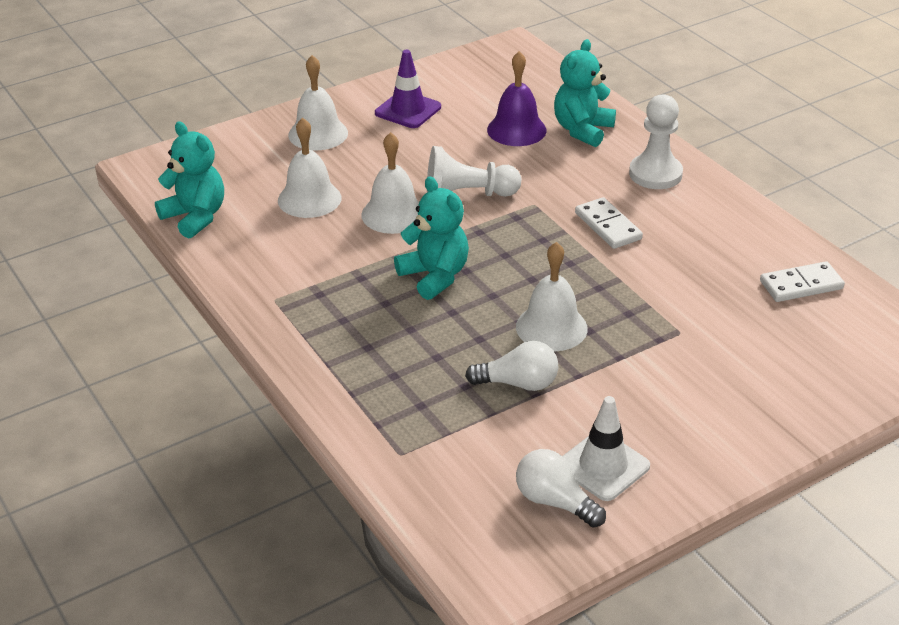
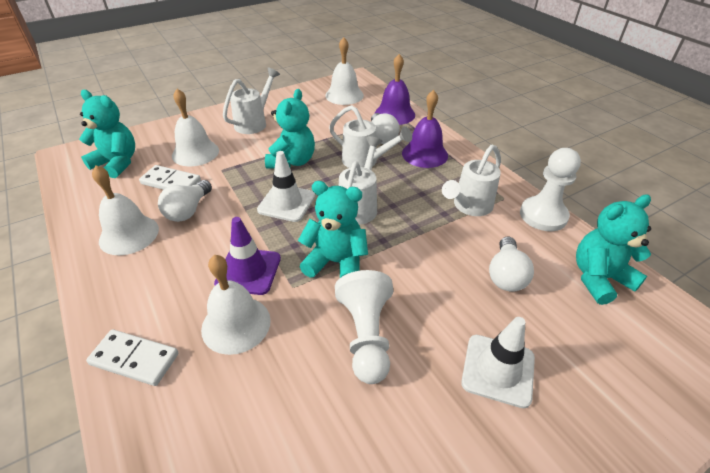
purple bell: [487,51,547,146] = 1 -> [375,54,415,125] [402,90,448,168] = 2
turquoise teddy bear: [155,122,224,239] [394,176,469,300] [554,39,616,147] = 3 -> [79,90,135,178] [265,89,315,169] [298,181,368,278] [576,194,651,305] = 4
white light bulb: [465,341,558,391] [516,449,606,528] = 2 -> [158,180,212,222] [371,113,400,144] [489,237,534,292] = 3
white traffic cone: [562,396,650,501] = 1 -> [257,151,315,222] [461,317,535,408] = 2
white watering can: none = 0 -> [223,68,280,134] [329,105,412,168] [339,136,382,225] [442,145,501,216] = 4

